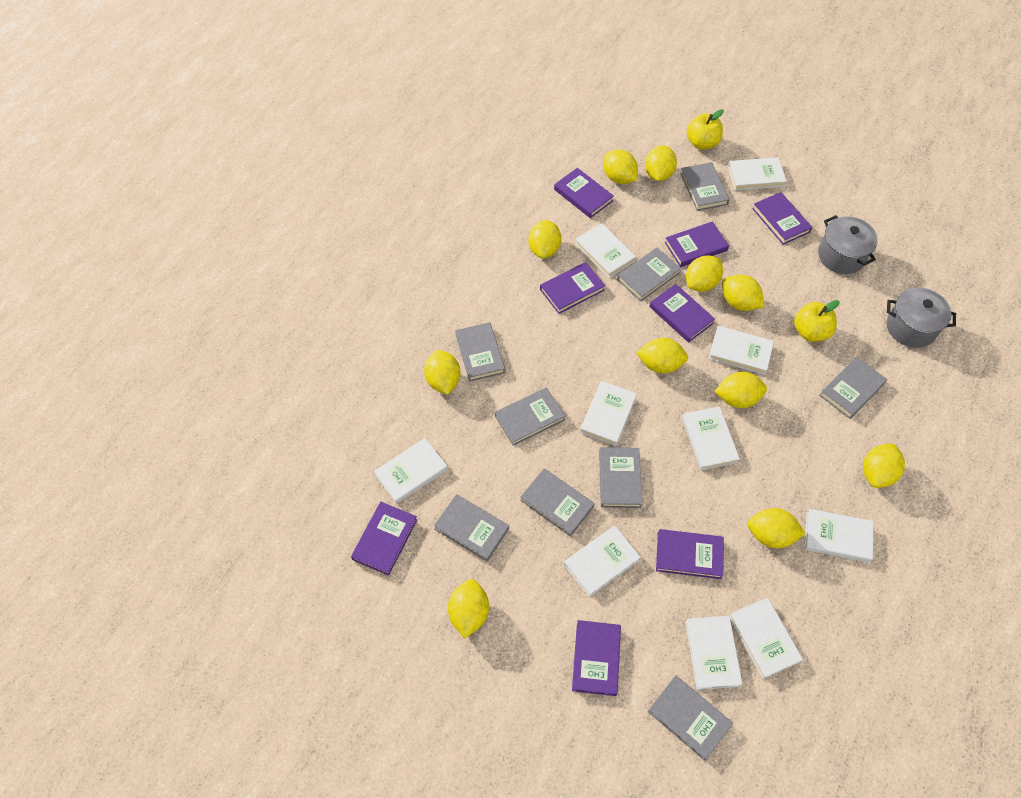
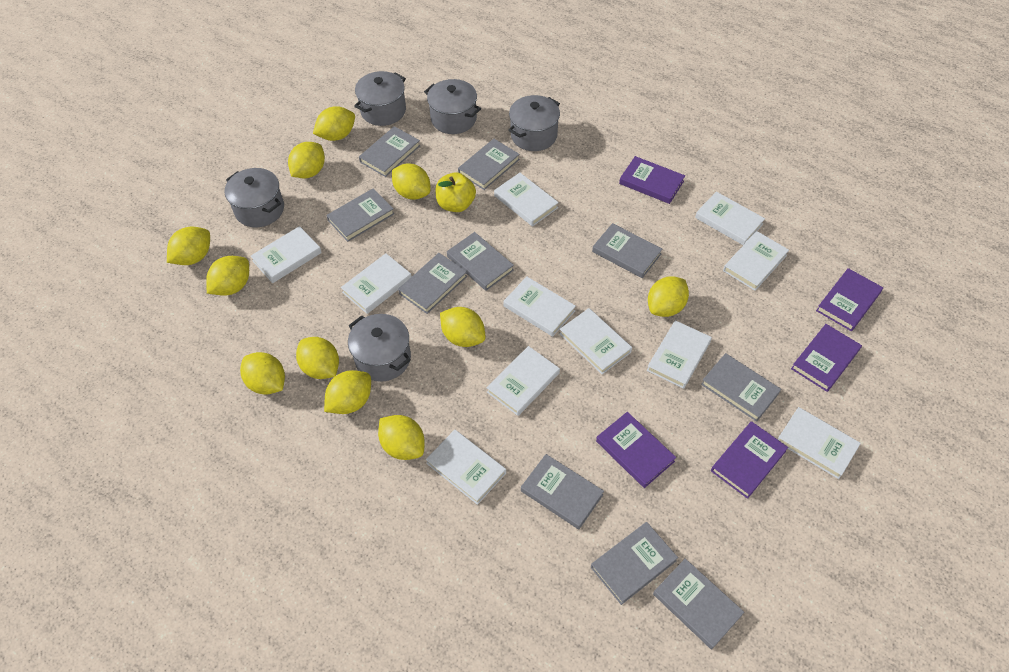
grey book: [434,494,509,562] [455,322,505,382] [495,387,565,446] [520,468,595,537] [599,447,642,508] [617,248,681,301] [648,675,733,761] [680,162,730,211] [819,357,887,419] = 9 -> [326,188,394,242] [359,126,420,177] [398,253,467,314] [447,232,514,291] [458,139,520,190] [521,454,604,529] [591,522,678,605] [592,223,662,278] [653,559,744,650] [701,353,781,422] = 10
grey pot: [818,215,878,274] [887,287,956,348] = 2 -> [225,168,284,227] [348,314,411,382] [354,71,406,126] [424,79,481,134] [508,95,560,151] = 5
purple book: [351,502,417,576] [540,262,605,314] [554,168,614,218] [572,620,621,696] [649,284,715,342] [656,529,724,579] [665,221,729,267] [752,192,812,245] = 8 -> [596,412,676,488] [619,156,685,204] [711,421,788,499] [791,324,862,392] [816,268,883,331] = 5
white book: [374,438,448,504] [564,526,641,597] [575,223,636,278] [580,381,637,446] [682,407,740,470] [685,616,743,690] [708,326,774,375] [728,157,787,190] [730,598,803,679] [804,509,874,562] = 10 -> [251,226,322,283] [341,253,412,314] [426,430,506,505] [487,346,560,416] [494,173,559,227] [503,277,576,337] [560,308,632,374] [647,320,712,389] [695,192,765,245] [723,231,789,291] [777,407,861,479] = 11
yellow apple: [687,109,724,150] [794,300,839,342] = 2 -> [435,172,476,212] = 1

